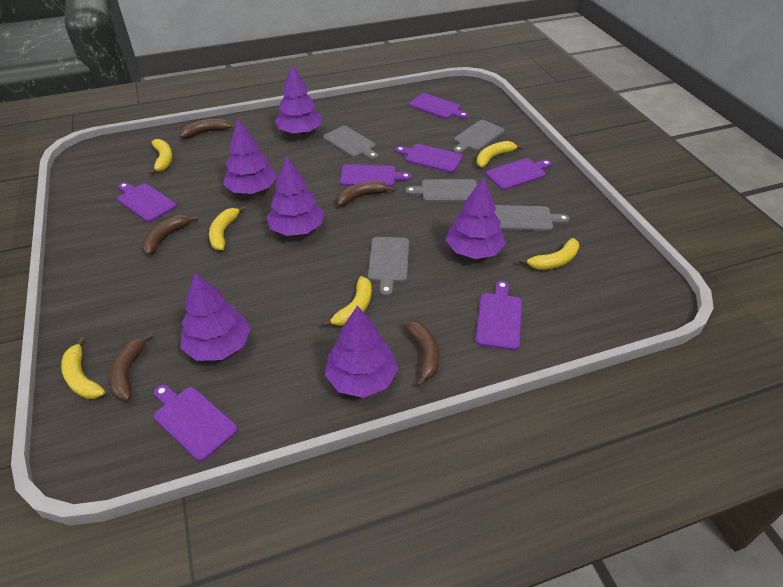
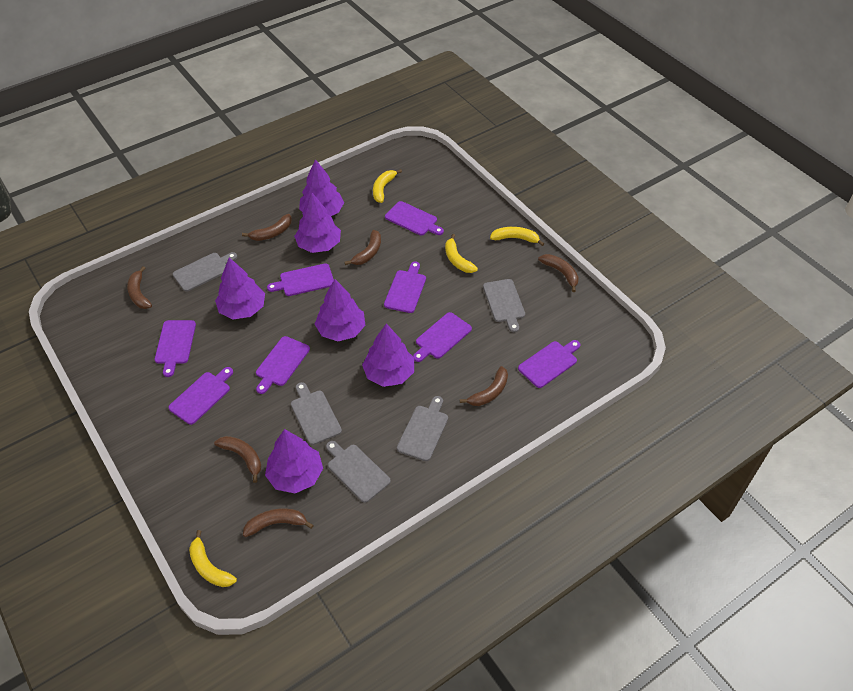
brown banana: [109,332,154,401] [142,215,199,255] [180,119,236,138] [337,181,396,206] [404,321,439,387] = 5 -> [127,266,152,309] [214,436,261,483] [242,214,292,241] [243,508,314,537] [344,230,381,265] [460,366,508,406] [538,254,579,292] = 7
purple cutting board: [117,182,177,222] [154,385,238,461] [340,164,411,187] [395,144,463,173] [409,93,468,119] [475,281,522,350] [486,158,552,190] = 7 -> [155,320,196,377] [168,367,233,425] [256,336,310,394] [267,263,334,296] [384,262,426,313] [385,201,444,236] [413,312,472,362] [518,340,580,388] = 8
yellow banana: [61,337,105,399] [149,139,173,175] [209,206,246,250] [322,276,372,327] [477,141,523,167] [519,238,579,270] = 6 -> [189,530,237,587] [373,169,402,203] [445,234,478,273] [490,227,544,246] = 4

